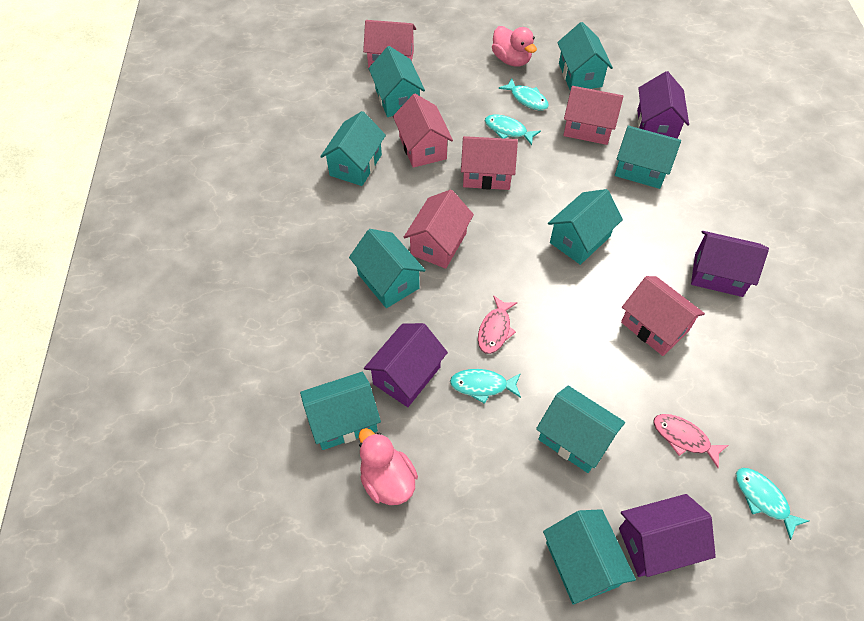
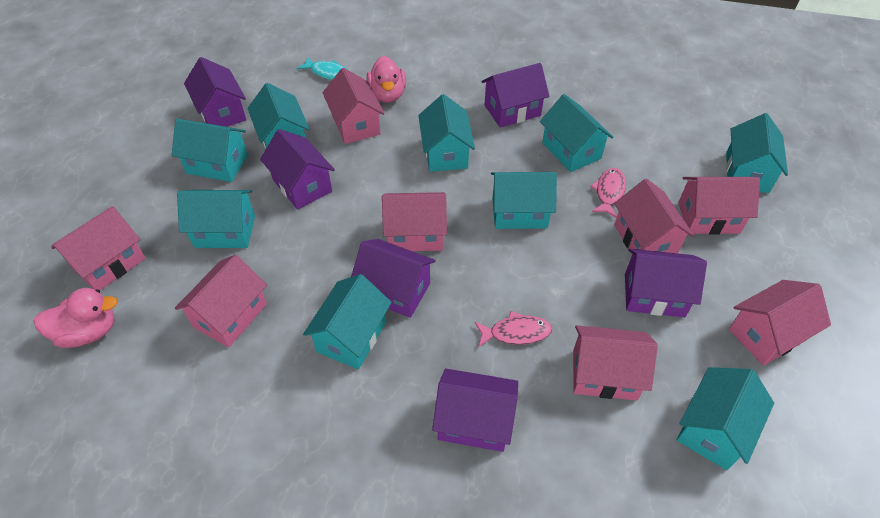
pink house: [363,20,416,69] [393,94,453,168] [404,190,474,269] [461,136,518,190] [563,86,623,145] [621,276,705,356] = 6 -> [51,206,145,290] [175,255,267,348] [322,68,384,144] [382,192,447,251] [573,325,658,401] [614,179,694,254] [678,177,760,235] [729,280,831,366] = 8
purple house: [364,323,448,407] [619,494,716,577] [637,71,689,139] [691,231,769,297] = 4 -> [184,57,246,127] [260,129,335,210] [351,239,436,318] [432,369,518,452] [481,63,549,128] [625,249,707,318] = 6
turquoise fish: [450,369,521,404] [485,115,541,145] [498,78,549,111] [736,468,809,540] = 4 -> [297,57,346,80] = 1

